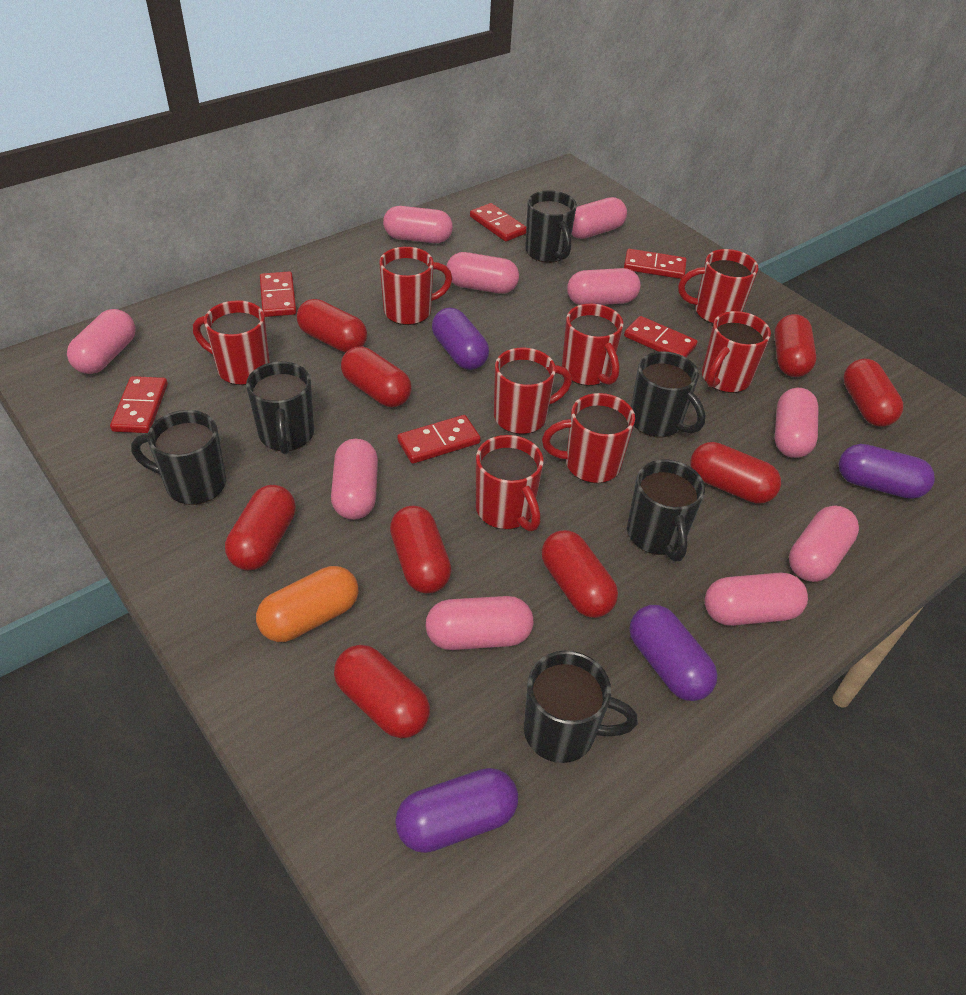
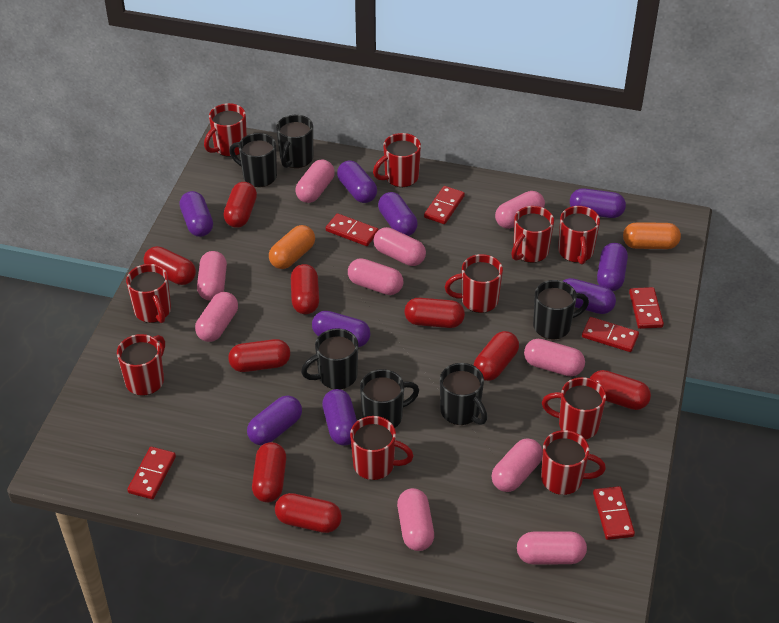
orange capsule: [256,566,358,642] = 1 -> [269,225,315,269] [623,222,681,249] = 2
purple capsule: [395,768,518,853] [432,308,489,370] [629,605,718,701] [839,444,935,499] = 4 -> [179,191,213,237] [247,396,302,445] [312,311,370,347] [322,389,357,446] [337,160,377,203] [378,192,418,236] [563,278,616,314] [570,188,626,218] [597,243,628,291] = 9
red mug: [193,300,270,385] [379,247,452,325] [476,435,543,531] [494,348,572,434] [542,393,635,483] [562,304,623,386] [678,249,758,324] [702,311,771,393] = 8 -> [117,334,165,396] [126,264,171,323] [204,103,247,157] [350,416,414,480] [373,133,421,187] [445,254,503,313] [511,206,554,263] [541,430,606,495] [542,377,606,440] [558,206,600,265] = 10

